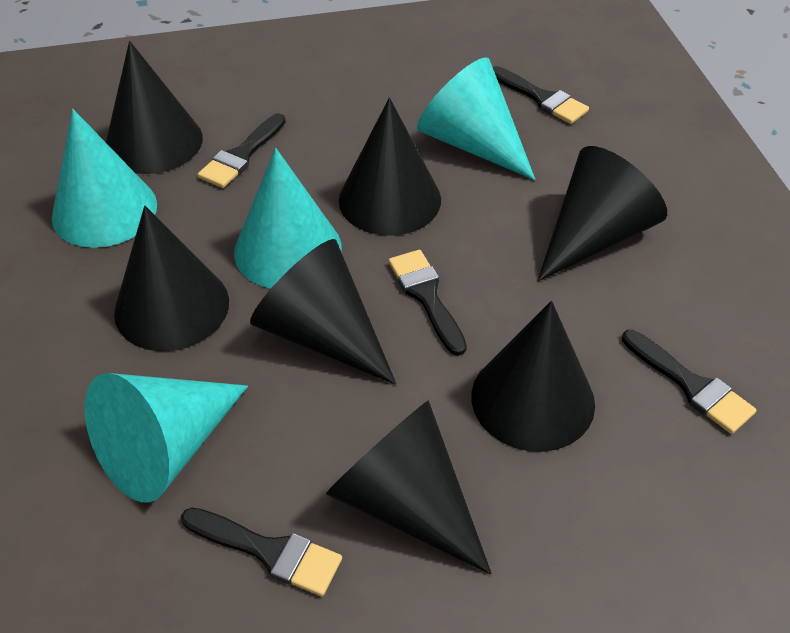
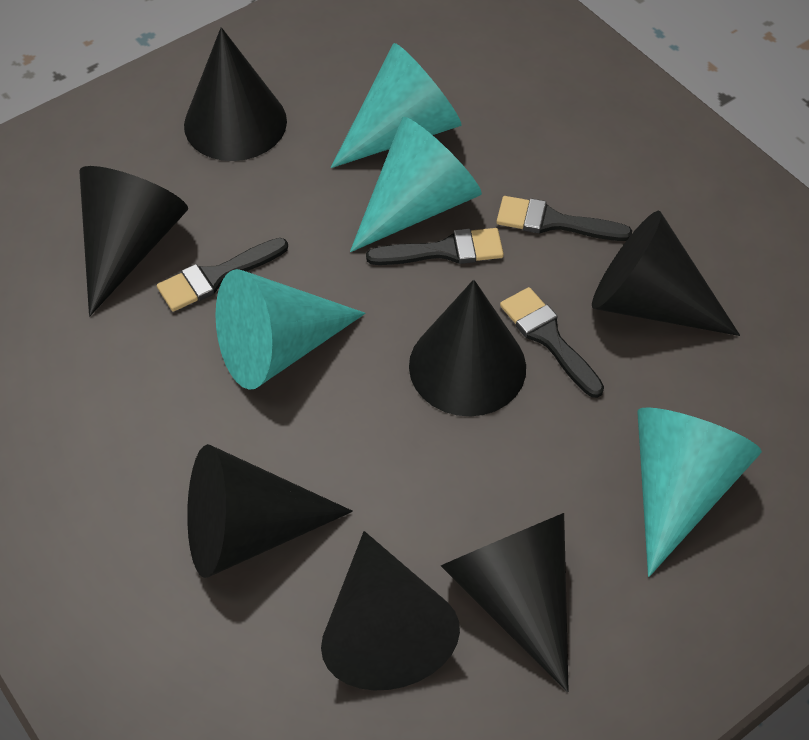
black brush: [181,507,342,596] [198,113,286,188] [388,250,467,356] [493,66,589,124] [622,330,757,434] = 5 -> [157,238,288,312] [366,228,504,265] [496,196,632,241] [500,287,604,398] = 4

